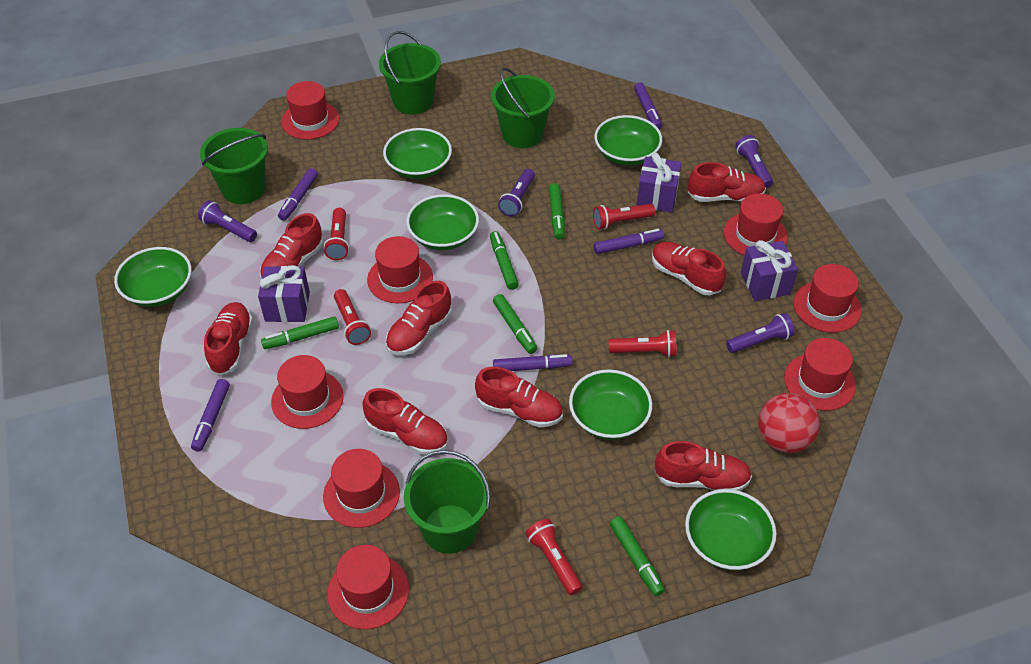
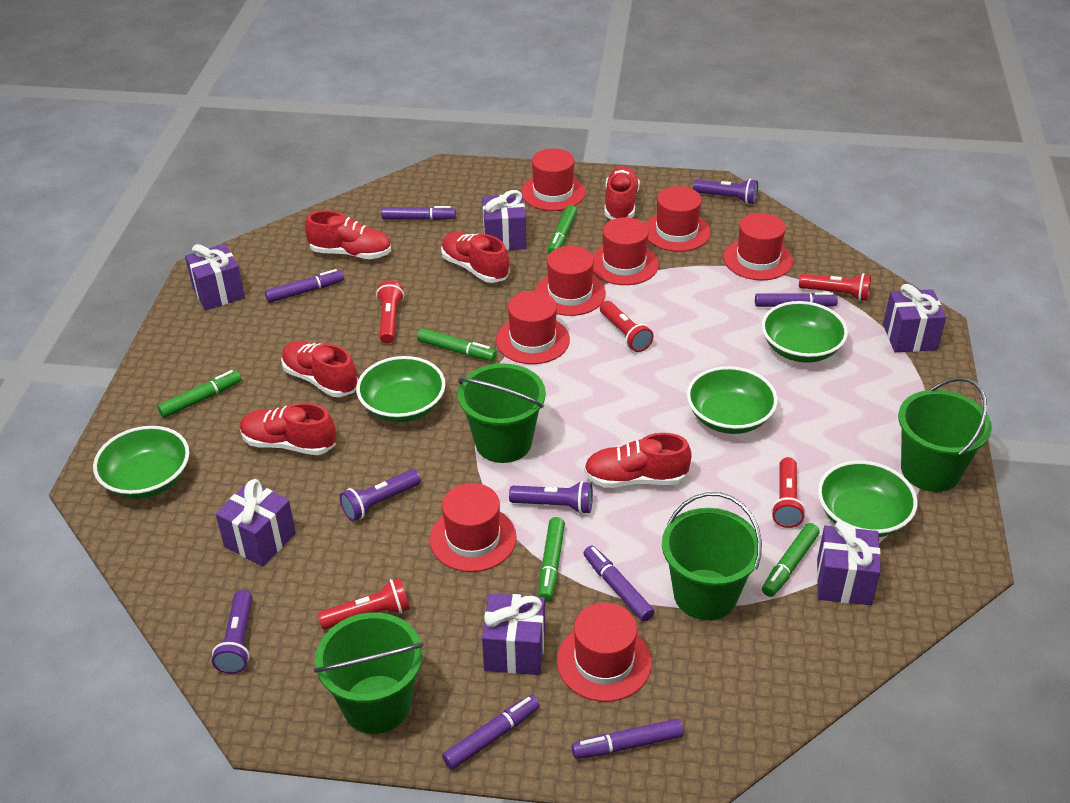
green bowl: [114,247,192,307] [383,128,452,179] [406,194,479,250] [569,369,652,440] [594,115,662,166] [685,489,776,570] = 6 -> [93,426,189,499] [356,356,445,422] [687,366,778,434] [761,301,848,363] [818,461,917,537] = 5
purple gift: [258,265,310,322] [637,153,681,213] [741,240,798,301] = 3 -> [185,244,245,310] [216,479,296,566] [482,190,526,251] [482,593,545,675] [817,521,881,605] [883,284,946,352] = 6
purple marker: [191,379,230,452] [278,168,318,221] [493,354,573,371] [593,229,664,254] [634,82,662,129] = 5 -> [265,269,344,303] [381,206,456,220] [442,695,540,770] [572,718,684,759] [583,545,654,622] [755,292,838,307] = 6
red ball: [758,393,820,453] = 1 -> none = 0
red shoe: [204,302,253,375] [260,213,324,279] [363,388,448,455] [386,281,452,355] [475,367,563,428] [652,242,726,295] [655,441,752,491] [688,162,766,202] = 8 -> [240,403,336,455] [281,341,358,397] [305,210,391,259] [441,232,510,283] [584,433,692,488] [605,166,640,220] = 6

